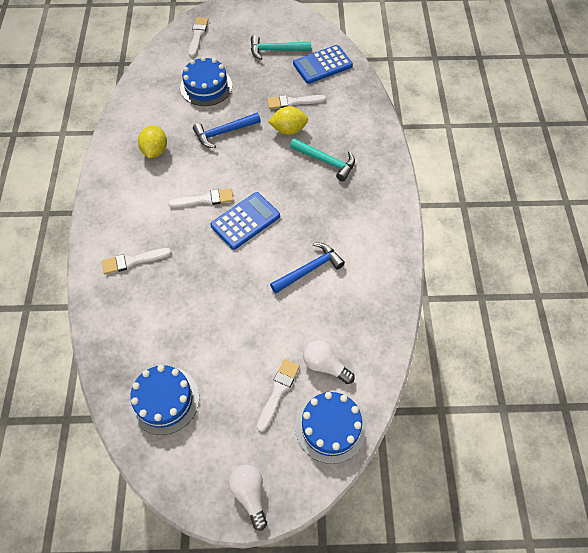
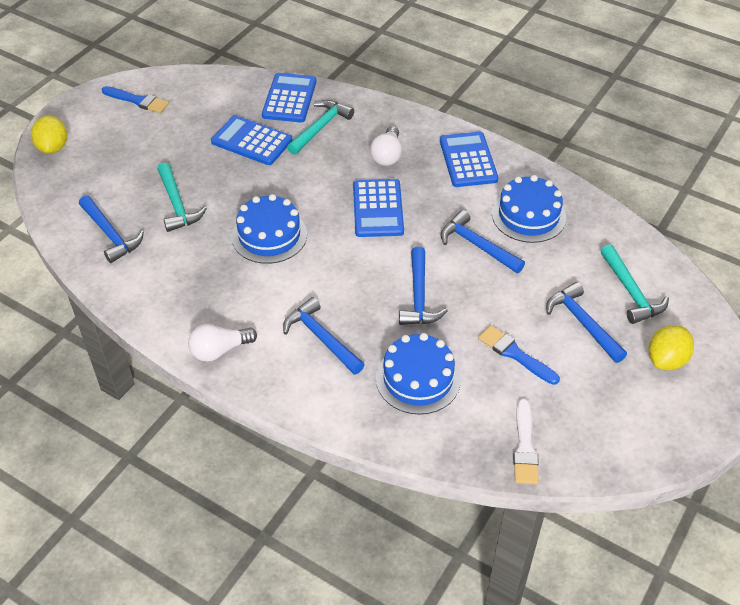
blue brush: none = 0 -> [102,86,169,113] [478,325,560,385] = 2
blue calculator: [211,192,280,250] [293,45,353,84] = 2 -> [211,115,292,165] [262,73,316,123] [353,179,404,237] [440,132,498,187] = 4
blue hammer: [193,113,261,148] [270,243,345,293] = 2 -> [79,195,144,263] [283,297,365,375] [399,247,448,325] [441,210,525,273] [546,282,627,363] = 5
turquoise hammer: [251,35,311,60] [290,138,355,181] = 2 -> [157,163,207,232] [287,100,354,155] [601,244,669,324] = 3
white brush: [102,248,171,274] [168,188,234,208] [189,17,208,57] [257,359,300,432] [267,95,326,109] = 5 -> [513,399,539,485] = 1

